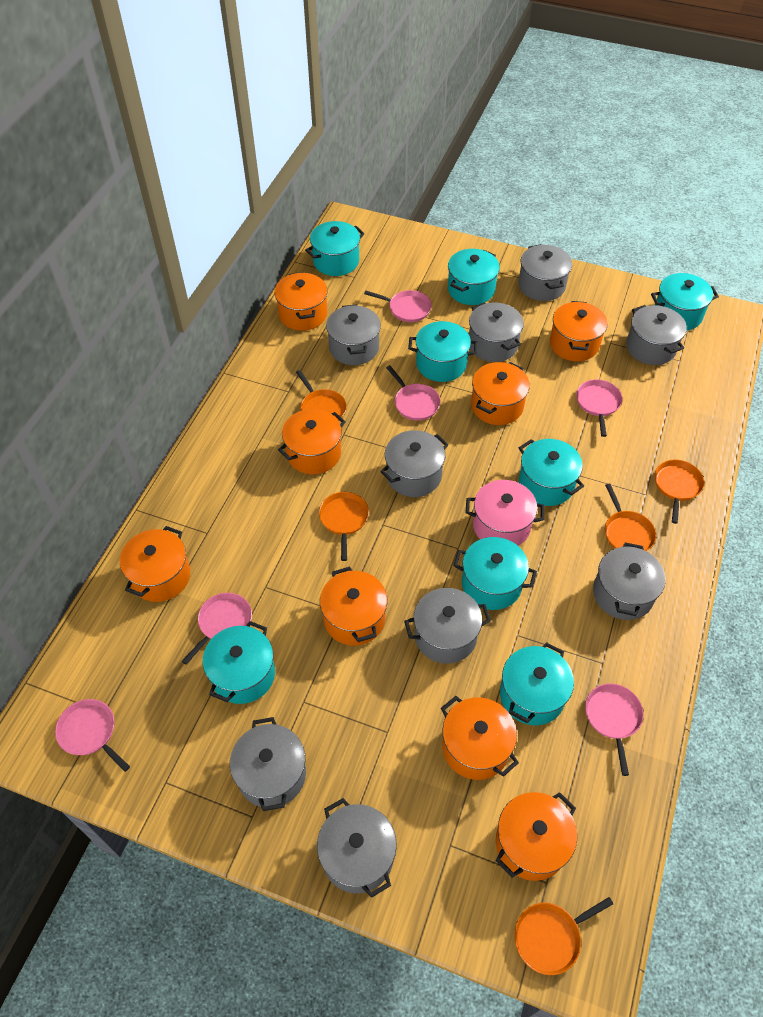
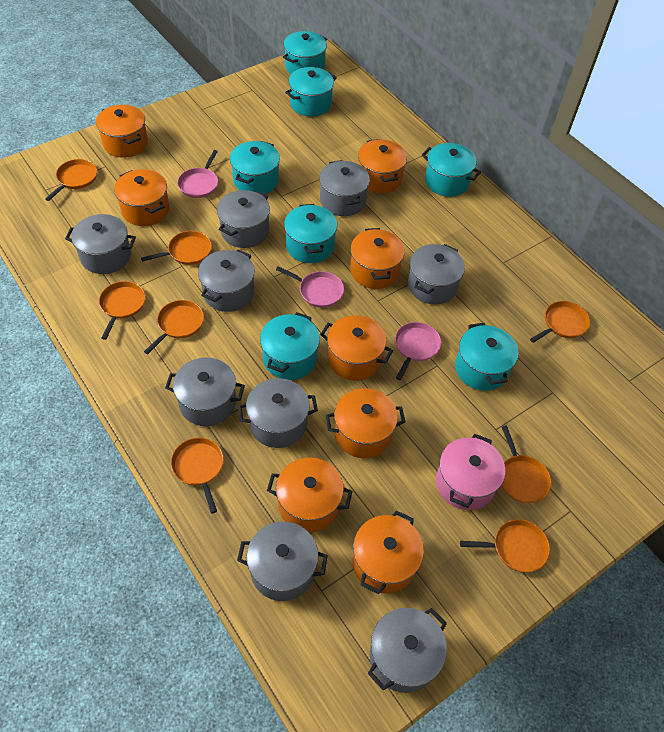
orange pan: [296,370,347,421] [319,492,369,561] [514,897,613,975] [605,484,656,551] [655,460,704,524] = 5 -> [45,159,97,201] [99,281,145,340] [141,231,212,265] [144,300,204,354] [171,437,224,513] [460,519,550,572] [501,425,551,503] [530,301,590,343] = 8
pink pan: [55,699,130,772] [182,593,252,665] [364,290,432,322] [386,365,440,421] [576,379,622,437] [585,683,643,776] = 6 -> [177,150,218,198] [276,266,344,308] [395,322,441,380] = 3
turquoise pot: [203,621,275,704] [305,221,365,276] [408,321,477,382] [448,249,500,305] [453,537,537,610] [500,642,574,725] [519,439,584,506] [651,273,719,331] = 8 -> [230,141,280,194] [260,312,320,380] [283,31,327,74] [284,204,337,263] [285,67,337,117] [422,143,481,197] [455,323,519,391] = 7

